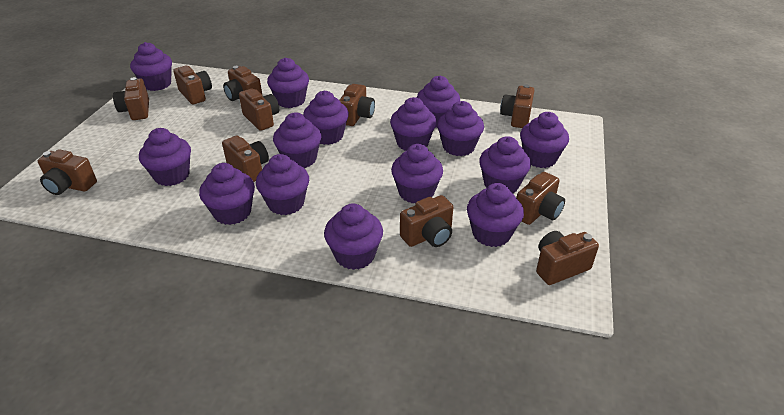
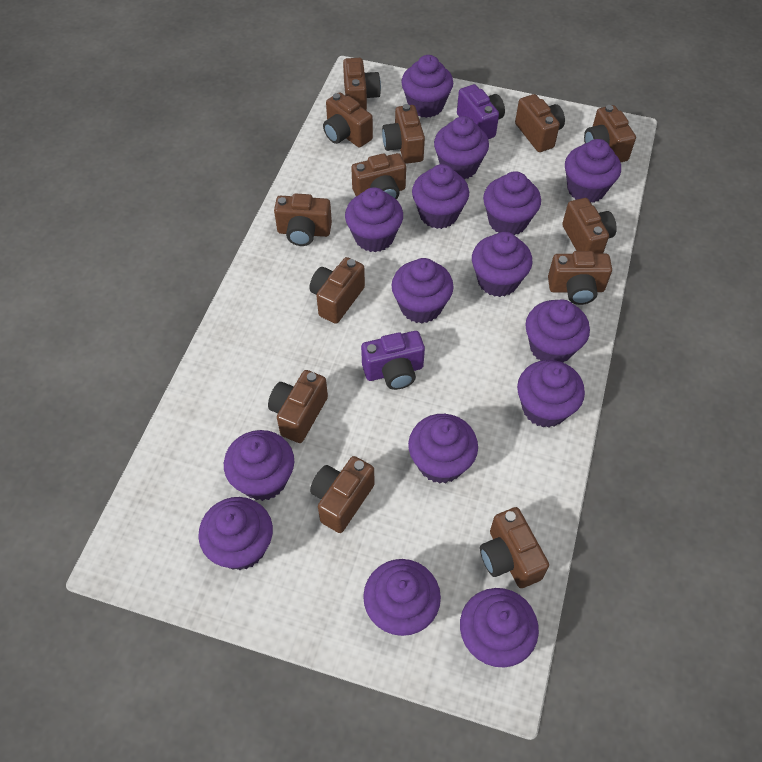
brown camera: [38,149,97,195] [113,77,149,120] [173,65,212,105] [222,136,269,182] [223,66,263,101] [239,88,279,131] [339,84,375,126] [400,195,453,247] [500,84,535,128] [516,172,565,225] [536,231,599,285] = 11 -> [268,370,328,443] [274,193,332,246] [310,257,365,324] [310,456,375,533] [323,92,373,148] [343,58,381,110] [351,153,406,199] [382,104,425,164] [480,507,549,588] [515,94,565,152] [548,251,612,305] [562,198,617,254] [584,105,636,163] = 13
purple camera: none = 0 -> [361,331,425,390] [457,84,505,139] = 2

